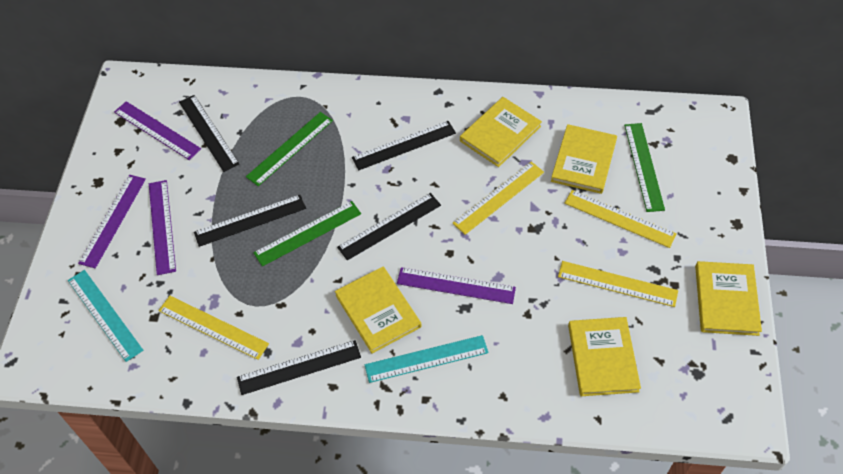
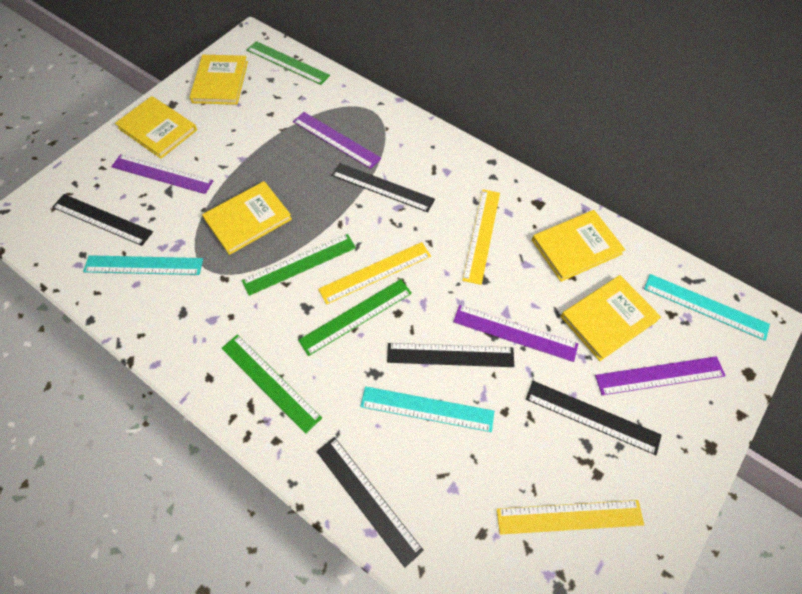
green ruler: [246,112,333,186] [253,201,361,266] [624,123,665,212] = 3 -> [221,334,322,434] [242,234,356,296] [247,41,330,85] [298,279,412,356] = 4
turquoise ruler: [68,270,143,362] [365,335,488,383] = 2 -> [83,255,203,275] [360,386,494,432] [644,274,770,341] = 3
yellow ruler: [158,296,269,360] [452,162,544,235] [558,261,678,307] [564,190,677,248] = 4 -> [318,242,431,305] [462,189,500,285] [497,500,644,535] = 3

